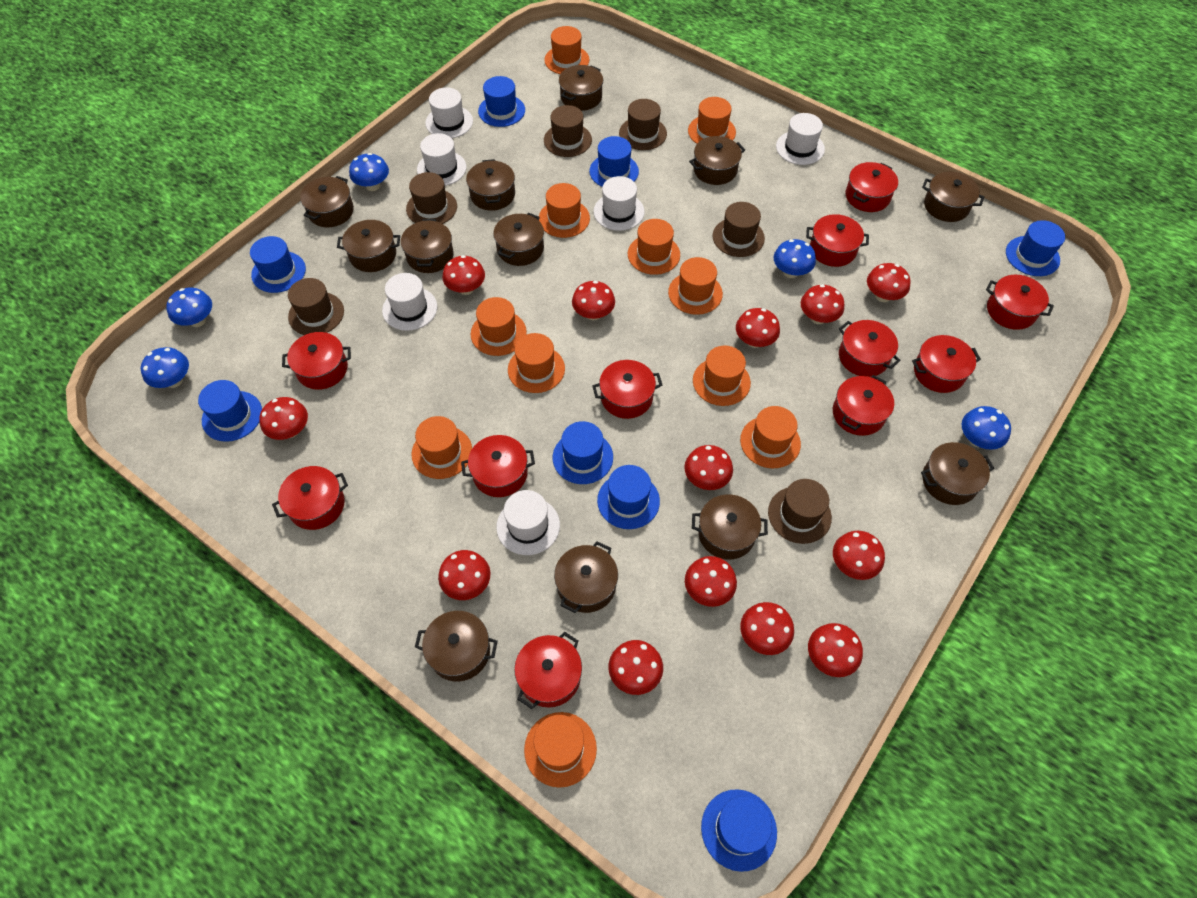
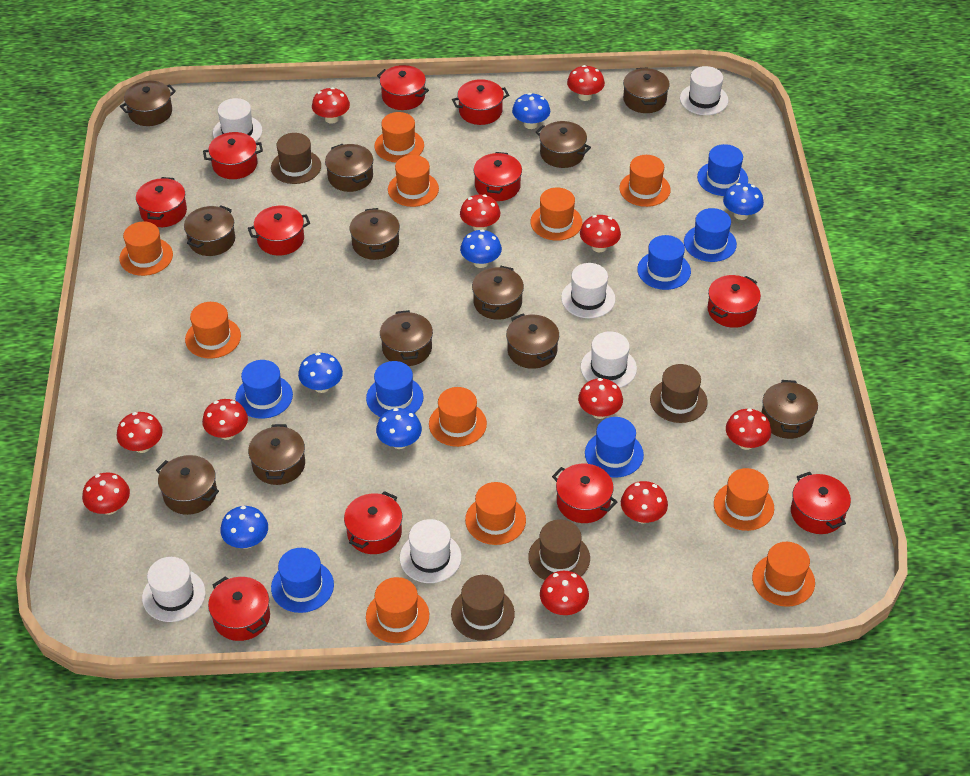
blue hat: [198,380,262,442] [250,236,306,293] [478,76,525,127] [553,421,613,484] [589,136,639,187] [597,465,660,529] [701,789,777,872] [1006,220,1065,276] = 8 -> [235,360,293,419] [271,548,334,613] [366,361,424,417] [585,417,644,477] [637,235,691,290] [684,208,737,262] [697,144,748,196] = 7
blue mushroom: [141,347,189,388] [166,288,212,327] [349,153,389,191] [774,239,816,278] [962,406,1011,450] = 5 -> [220,506,268,549] [298,352,343,393] [376,408,422,449] [460,229,502,268] [512,93,550,129] [723,183,764,220] = 6
brown hat: [288,278,344,335] [406,172,457,224] [544,105,592,157] [619,99,667,150] [713,202,765,257] [768,479,832,544] = 6 -> [271,133,321,184] [451,575,515,641] [528,519,590,580] [650,364,707,423] = 4
red mushroom: [259,397,308,440] [438,550,490,600] [442,255,485,295] [572,281,615,320] [608,640,663,695] [684,445,733,490] [685,556,737,607] [736,308,780,348] [740,602,794,655] [801,284,844,324] [808,623,863,677] [833,531,885,580] [867,263,911,302] = 13 -> [82,472,130,515] [117,412,163,453] [202,399,248,440] [312,87,350,124] [460,195,500,231] [540,571,589,615] [567,65,605,101] [578,378,623,419] [580,215,621,252] [621,481,668,523] [726,408,771,450] = 11

